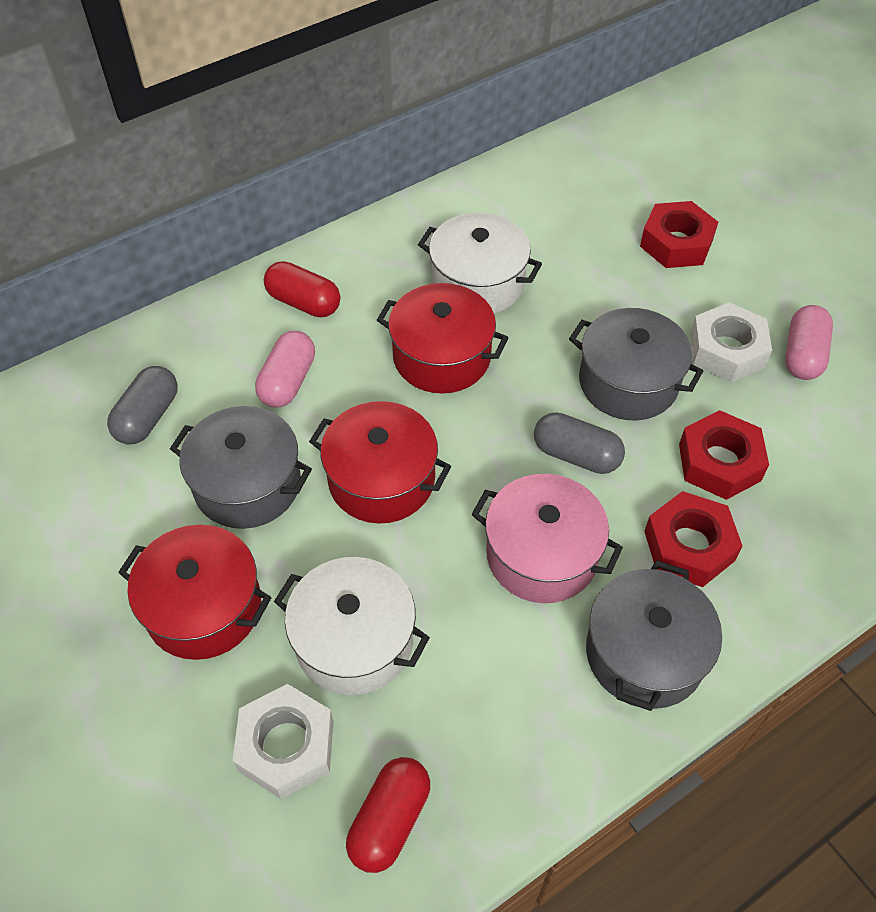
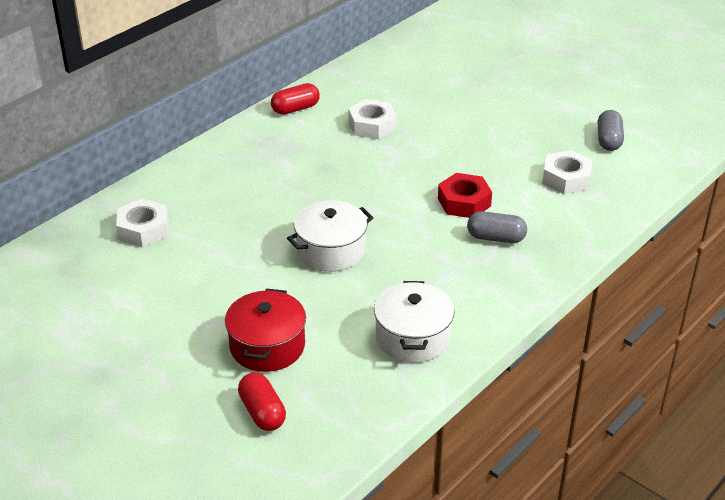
grey pot: [170,406,312,529] [569,308,703,420] [586,560,722,711] = 3 -> none = 0
pink capsule: [255,331,315,408] [785,305,833,380] = 2 -> none = 0
pink pot: [472,474,623,603] = 1 -> none = 0
red nut: [640,201,718,268] [644,491,743,587] [679,410,769,500] = 3 -> [438,173,492,218] = 1
red pot: [118,525,272,660] [309,401,451,524] [377,283,509,394] = 3 -> [225,288,306,372] = 1
white nut: [232,684,334,799] [690,302,772,382] = 2 -> [116,198,168,247] [348,99,397,139] [542,150,593,194] = 3

